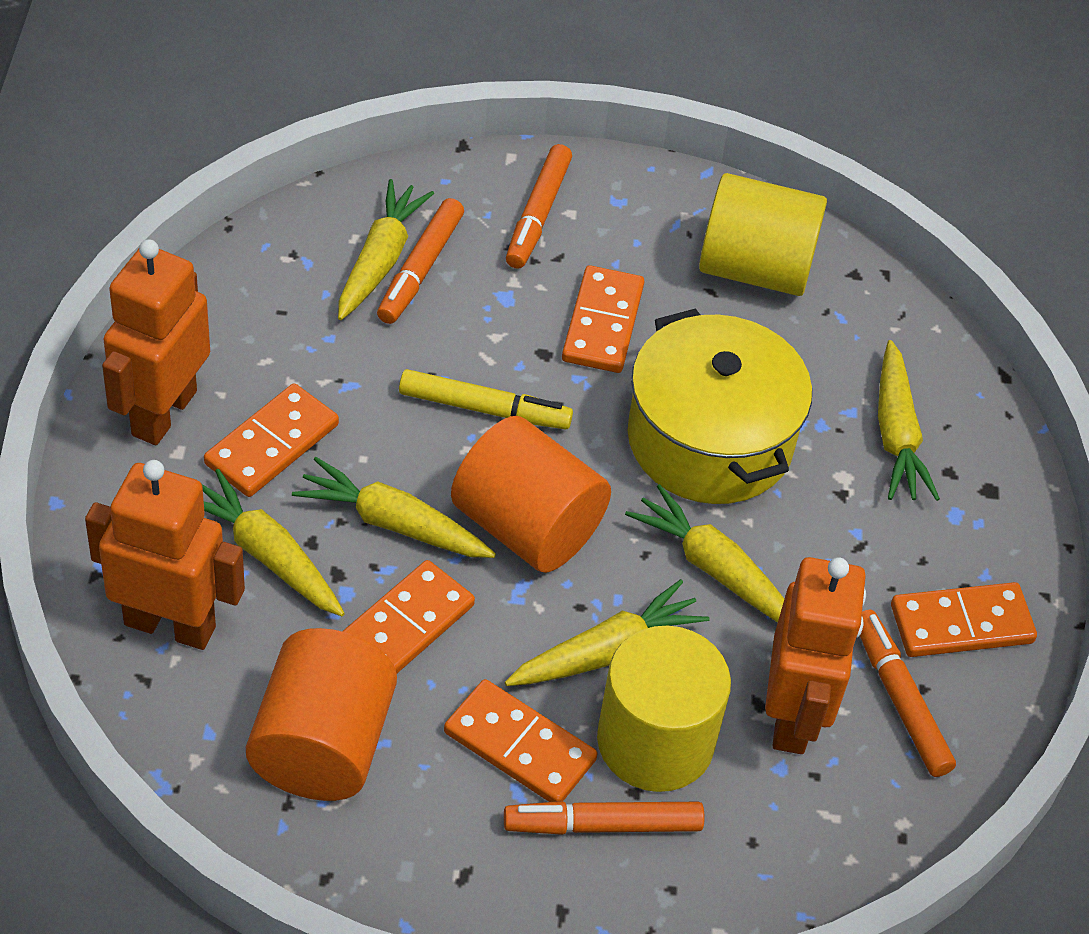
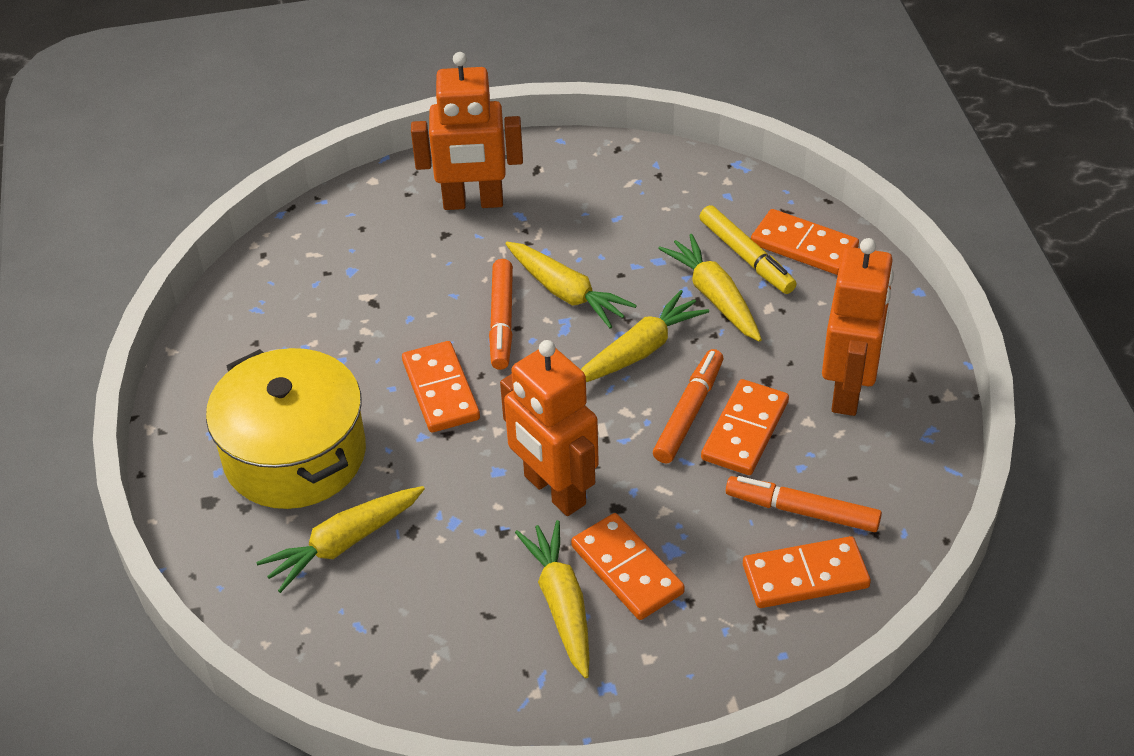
orange cylinder: [246,628,397,801] [451,416,611,573] = 2 -> none = 0
orange marker: [377,198,464,324] [504,801,704,835] [506,144,572,269] [860,610,956,777] = 4 -> [489,259,513,370] [653,349,723,463] [726,476,882,532] = 3
yellow carrot: [202,469,345,616] [292,457,496,558] [338,179,434,320] [505,579,710,686] [625,484,784,623] [878,340,940,501] = 6 -> [256,486,425,593] [505,242,637,328] [515,520,589,678] [581,290,709,382] [658,234,762,342] = 5
yellow cylinder: [597,626,731,792] [699,173,827,296] = 2 -> none = 0

